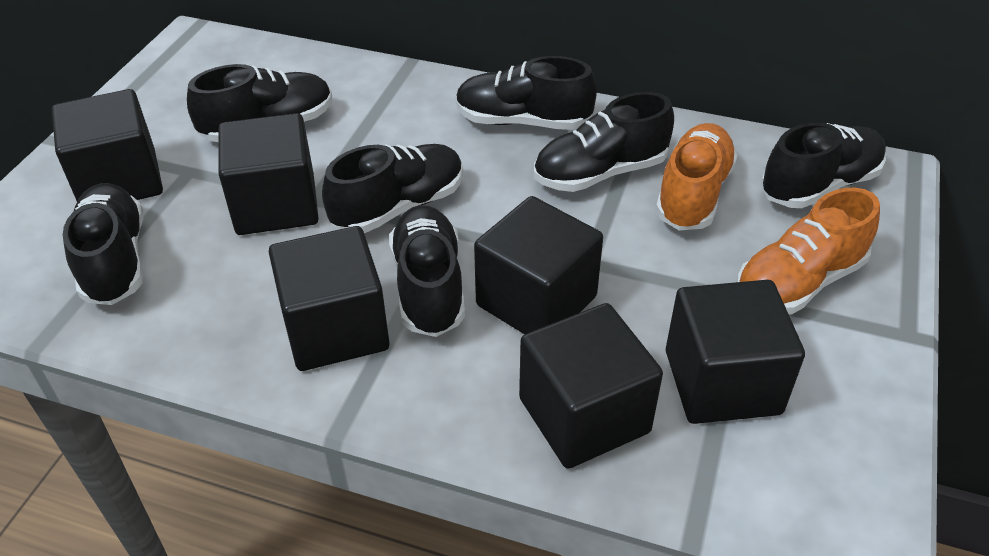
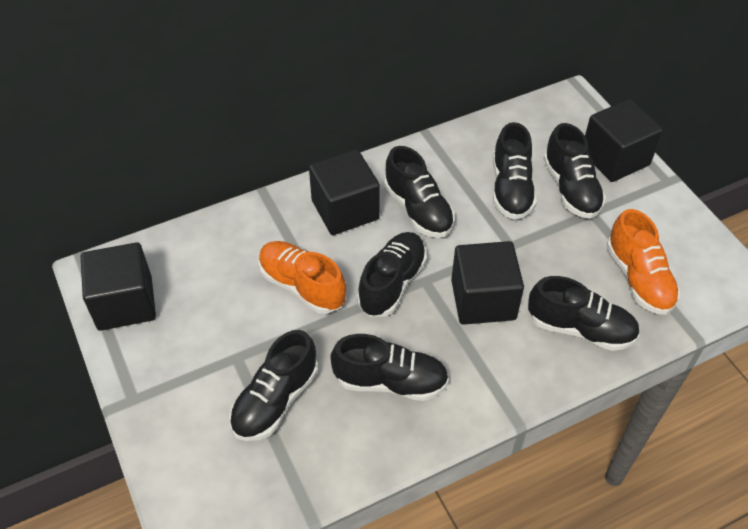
black cube: [52,89,163,201] [219,113,319,235] [269,226,389,371] [474,196,603,334] [519,303,663,469] [666,280,805,424] = 6 -> [81,242,156,331] [309,149,380,235] [451,241,524,325] [585,99,663,182] = 4

